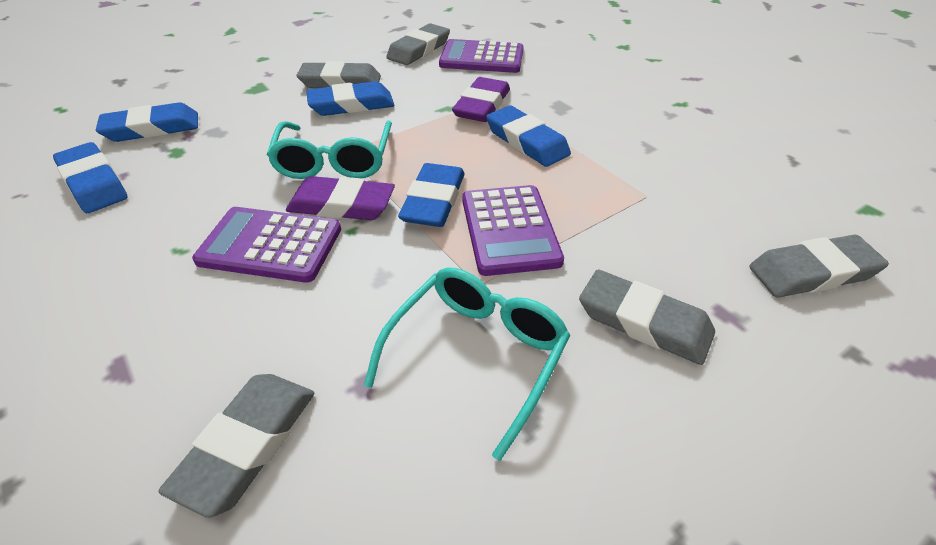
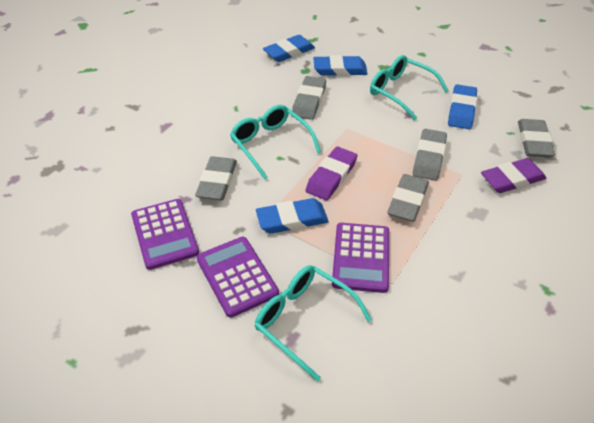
blue eraser: [53,142,128,213] [96,102,198,142] [306,81,394,116] [398,163,465,227] [486,105,571,167] = 5 -> [256,198,329,234] [263,35,315,62] [313,55,367,76] [448,84,477,129] = 4
turquoise glasses: [267,121,392,179] [364,267,570,461] = 2 -> [230,105,321,179] [255,265,372,382] [370,55,448,120] = 3

